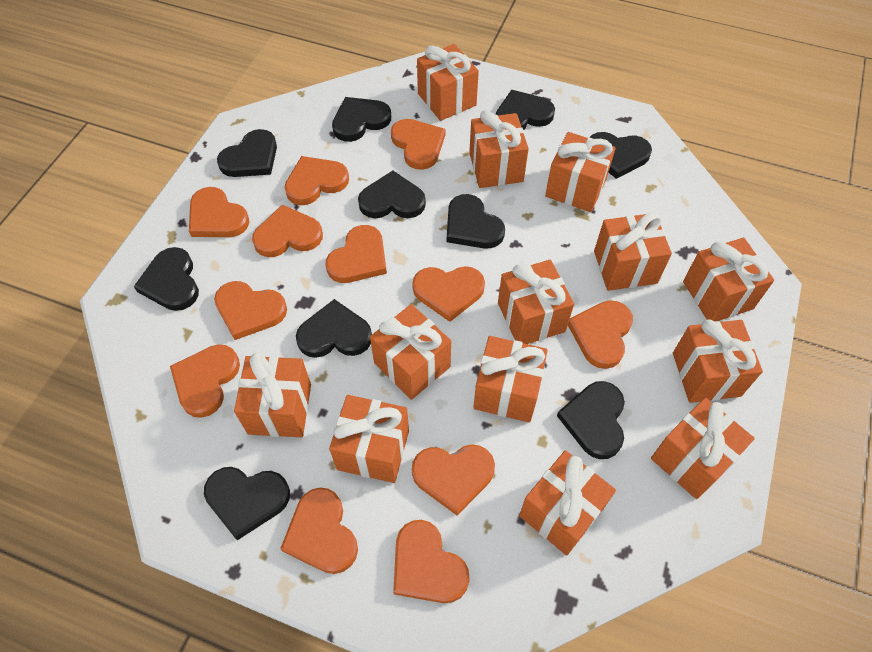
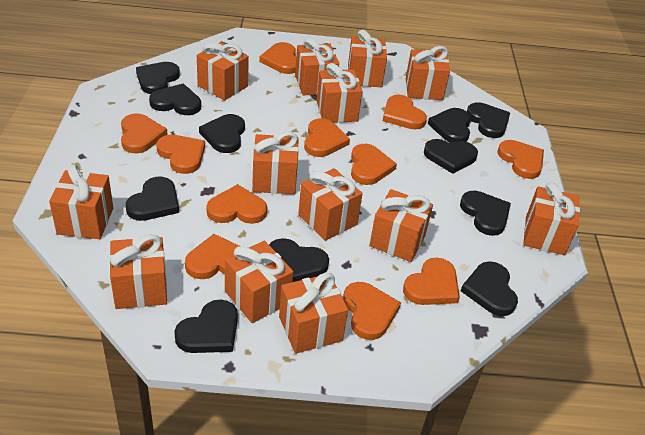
black heart: [134,247,199,311] [204,467,290,540] [217,129,277,177] [296,299,372,358] [332,97,391,142] [358,170,426,218] [447,194,505,249] [496,90,555,130] [557,381,625,459] [590,132,652,179] = 10 -> [126,177,179,221] [136,62,180,94] [149,84,201,115] [174,300,238,353] [199,114,245,153] [269,238,329,282] [424,139,478,174] [428,108,471,143] [460,191,511,236] [461,261,518,316] [467,102,510,138] = 11
orange heart: [170,344,240,418] [189,187,249,237] [214,281,287,340] [252,205,323,257] [280,488,358,574] [284,156,349,205] [326,225,387,283] [391,119,446,170] [393,520,470,603] [412,266,485,322] [412,444,495,515] [568,300,633,369] = 12 -> [121,113,168,153] [156,135,205,174] [185,234,239,279] [206,184,267,224] [259,42,296,74] [304,118,350,157] [343,282,401,340] [351,144,397,185] [383,94,427,129] [403,257,460,305] [498,140,544,179] = 11

